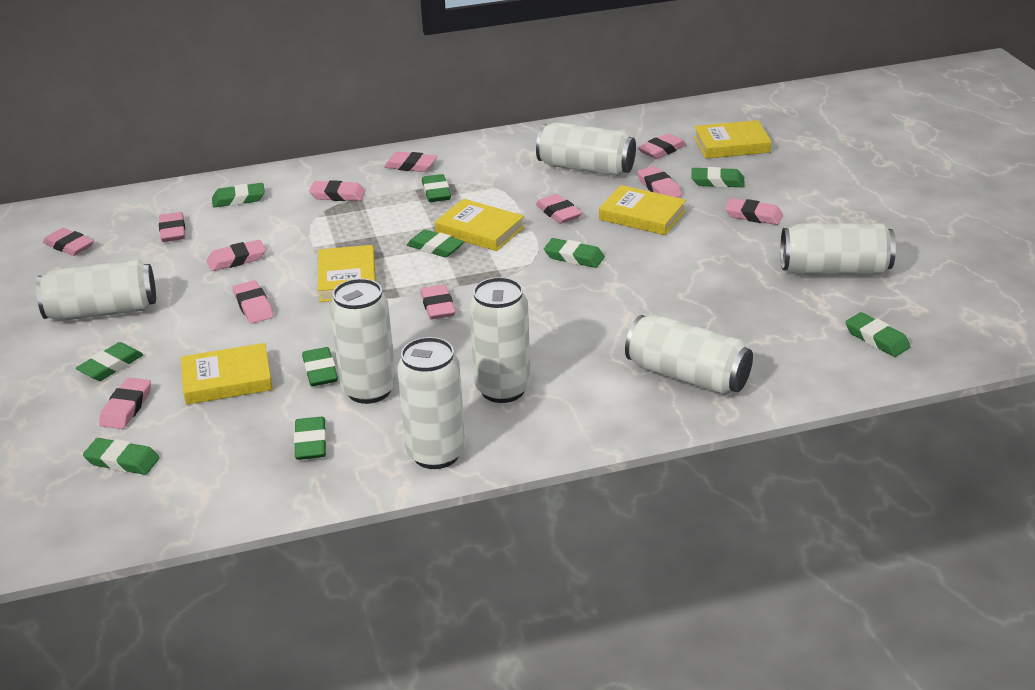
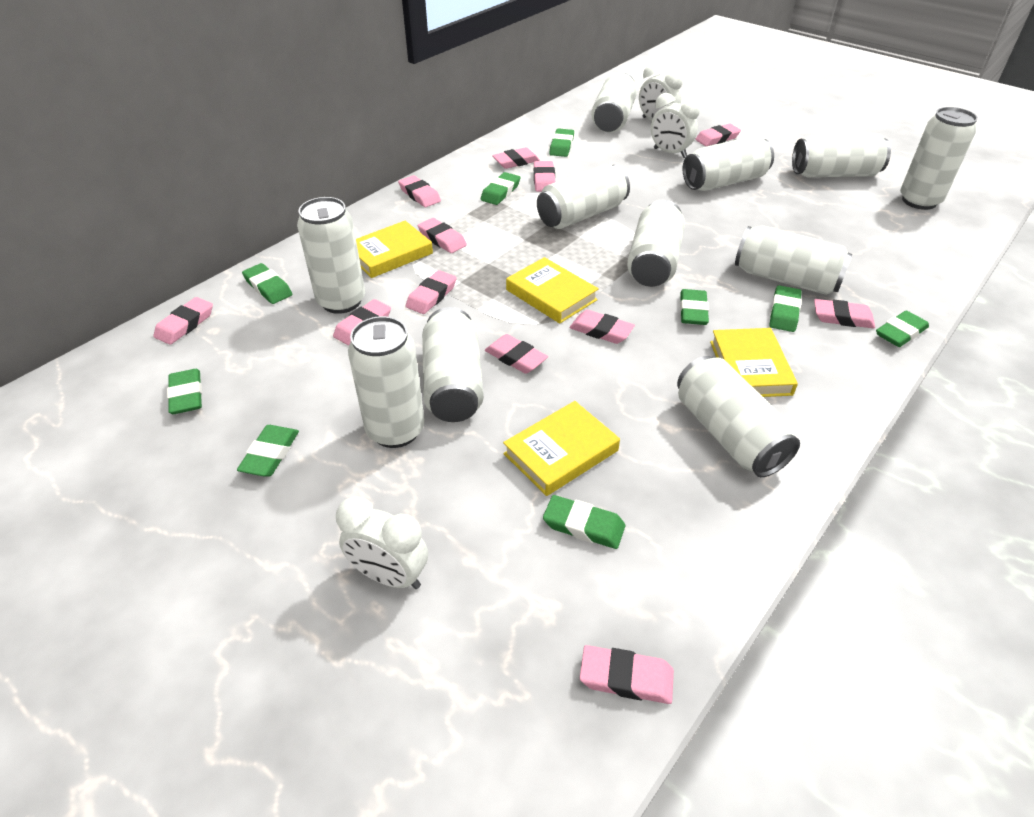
green eraser: [76,342,143,381] [83,438,160,475] [212,183,265,207] [294,417,327,460] [302,347,338,386] [407,229,464,258] [422,174,451,202] [544,238,605,268] [691,167,744,188] [845,312,911,357] = 10 -> [167,369,202,414] [237,425,299,477] [242,263,292,304] [481,172,520,205] [543,495,625,549] [549,128,574,157] [680,289,709,325] [770,285,802,332] [876,310,929,347] = 9
white can: [36,260,156,321] [330,278,396,404] [397,337,465,469] [469,277,531,403] [536,122,636,176] [625,315,753,395] [780,223,896,274] = 7 -> [297,197,365,314] [348,316,425,448] [422,307,484,422] [537,165,630,229] [591,72,637,133] [627,200,685,287] [677,356,800,477] [683,135,774,191] [735,226,853,295] [792,134,891,177] [900,107,978,210] = 11
white clock: none = 0 -> [336,496,428,589] [639,64,683,120] [651,93,700,158] = 3
yellow book: [181,343,273,405] [318,245,376,302] [435,199,525,251] [599,185,686,235] [694,120,771,159] = 5 -> [356,221,433,278] [503,401,620,496] [506,257,599,324] [710,328,798,397] = 4

